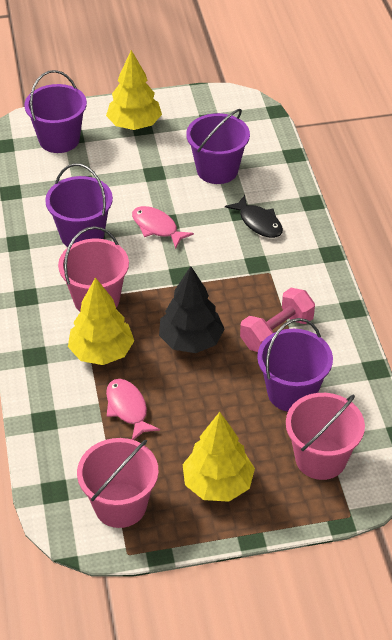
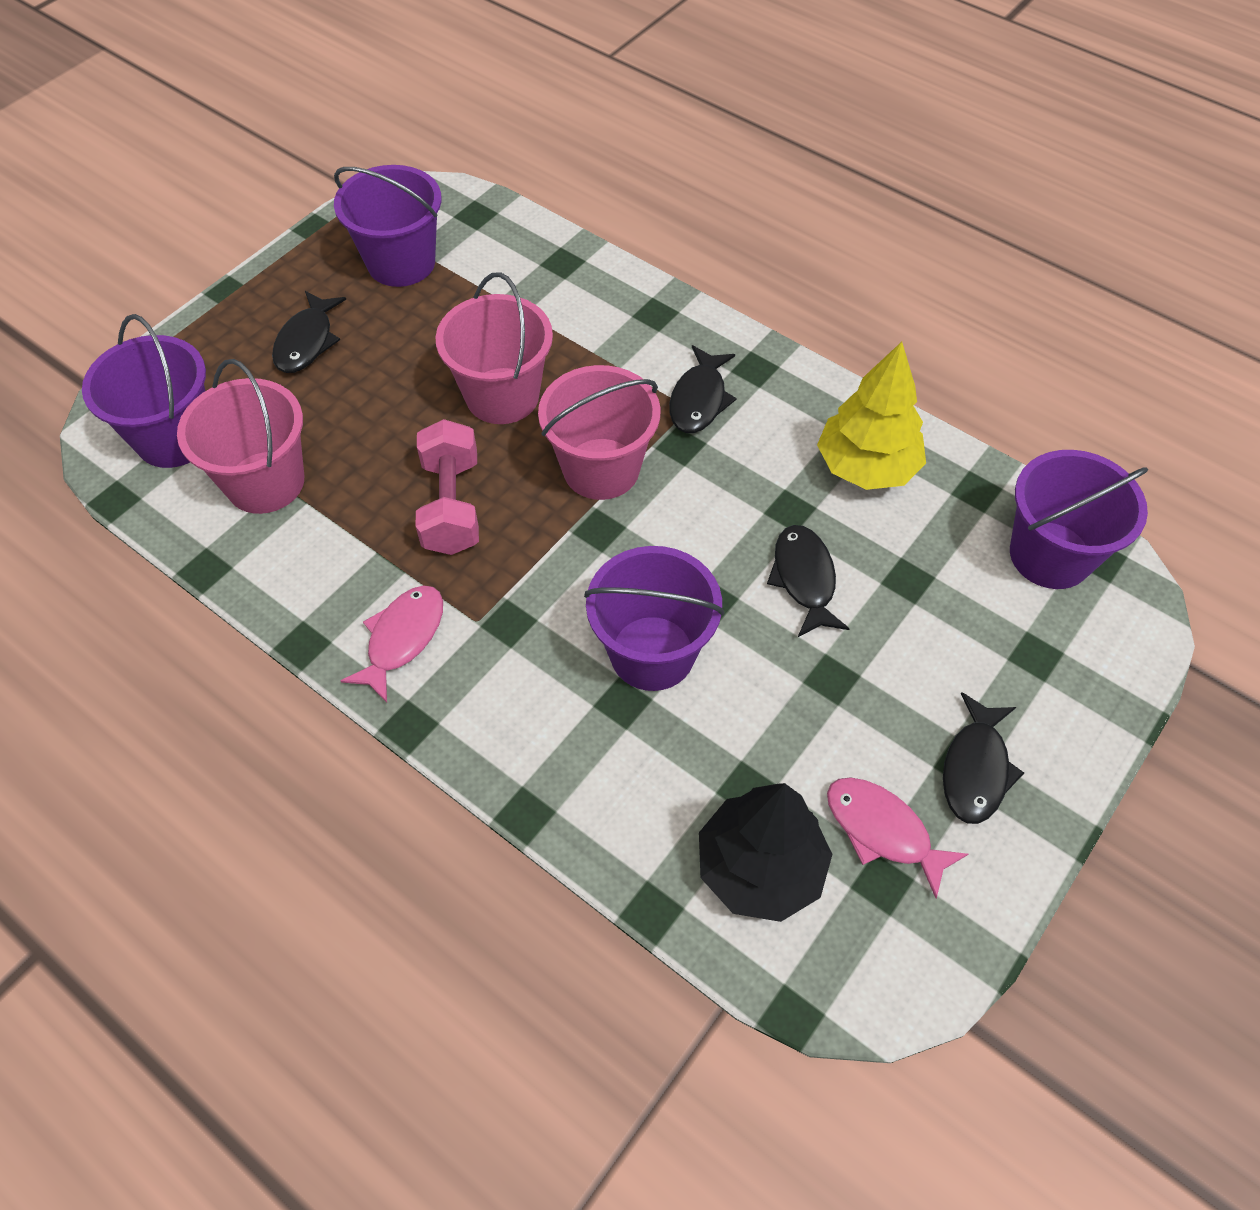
black fish: [225,195,283,238] = 1 -> [272,291,346,373] [669,345,737,433] [767,525,850,637] [943,692,1024,824] = 4
yellow tree: [68,277,134,365] [106,50,162,130] [182,412,255,502] = 3 -> [817,342,926,490] = 1

